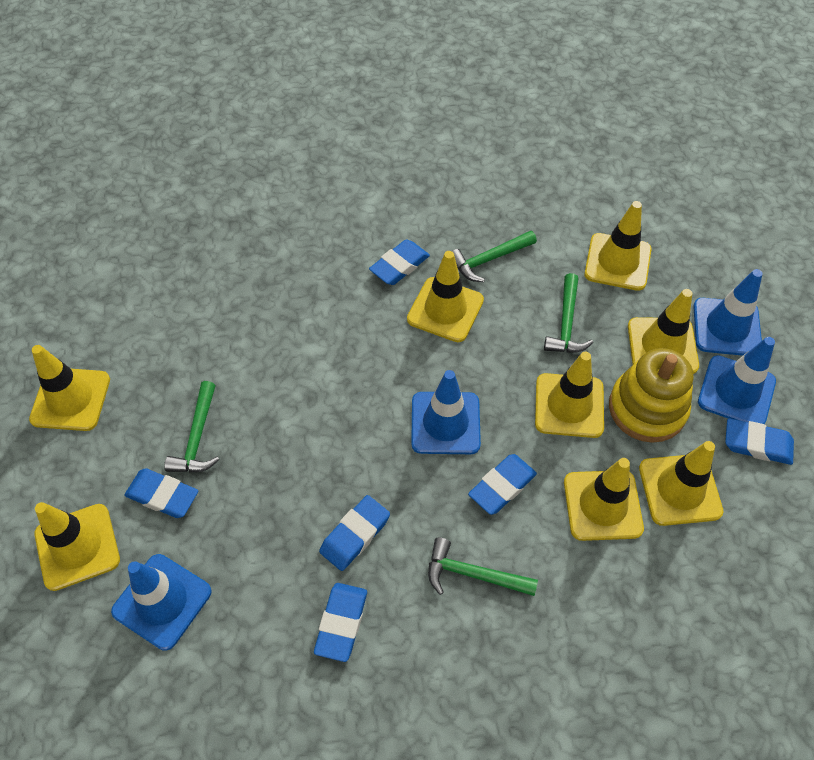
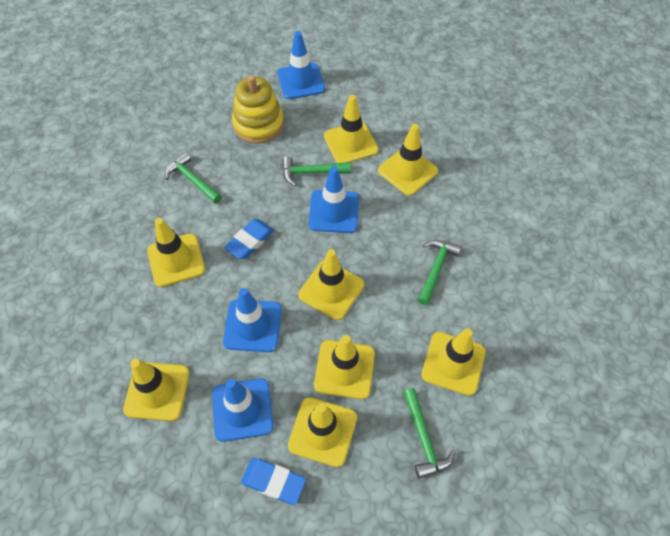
blue eraser: [124,468,198,518] [314,583,367,662] [319,495,390,571] [369,239,430,285] [468,454,537,515] [725,419,794,465] = 6 -> [224,219,274,259] [241,458,306,505] = 2

